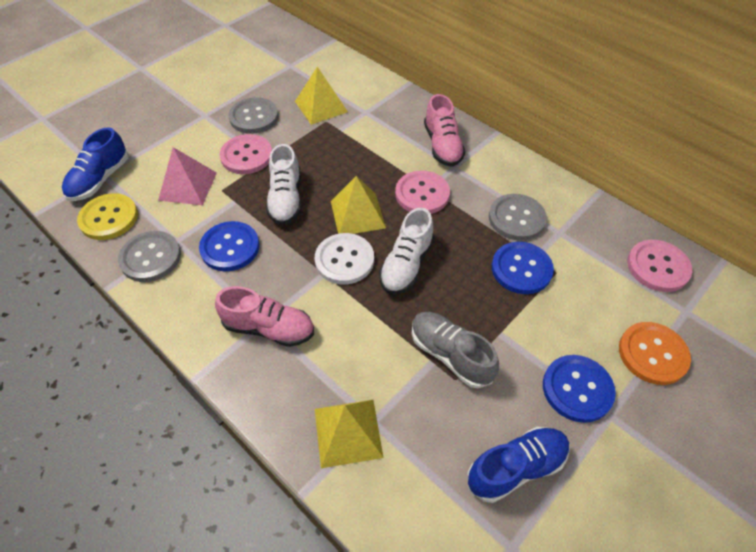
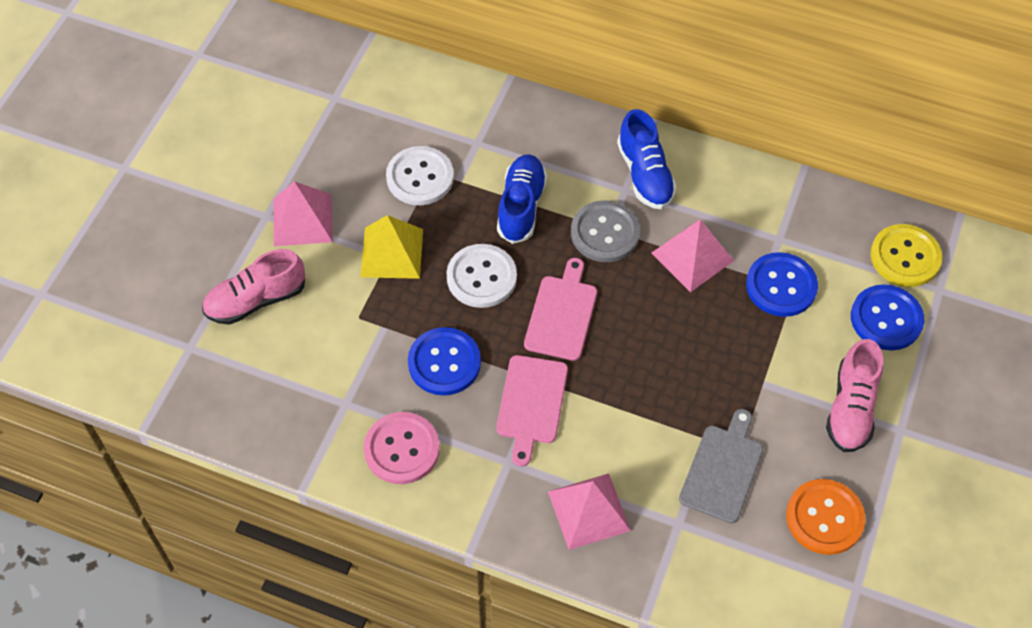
grey button: [118,231,181,282] [229,97,278,134] [489,194,547,241] = 3 -> [571,201,640,262] = 1
grey cutting board: none = 0 -> [679,409,763,523] = 1
grey shoe: [412,312,499,388] = 1 -> none = 0
pink button: [220,134,272,174] [395,171,450,214] [627,240,692,292] = 3 -> [364,412,440,484] = 1
pink cutting board: none = 0 -> [497,355,568,467] [524,258,597,361] = 2
pink pyramid: [158,147,217,205] = 1 -> [274,181,333,246] [548,473,631,550] [651,219,734,292] = 3
white button: [315,233,374,285] = 1 -> [386,146,454,205] [447,244,517,308] = 2
white shoe: [266,144,302,225] [379,208,434,294] = 2 -> none = 0
yellow pyramid: [295,67,348,125] [315,400,384,468] [331,176,386,234] = 3 -> [360,215,423,279] = 1

